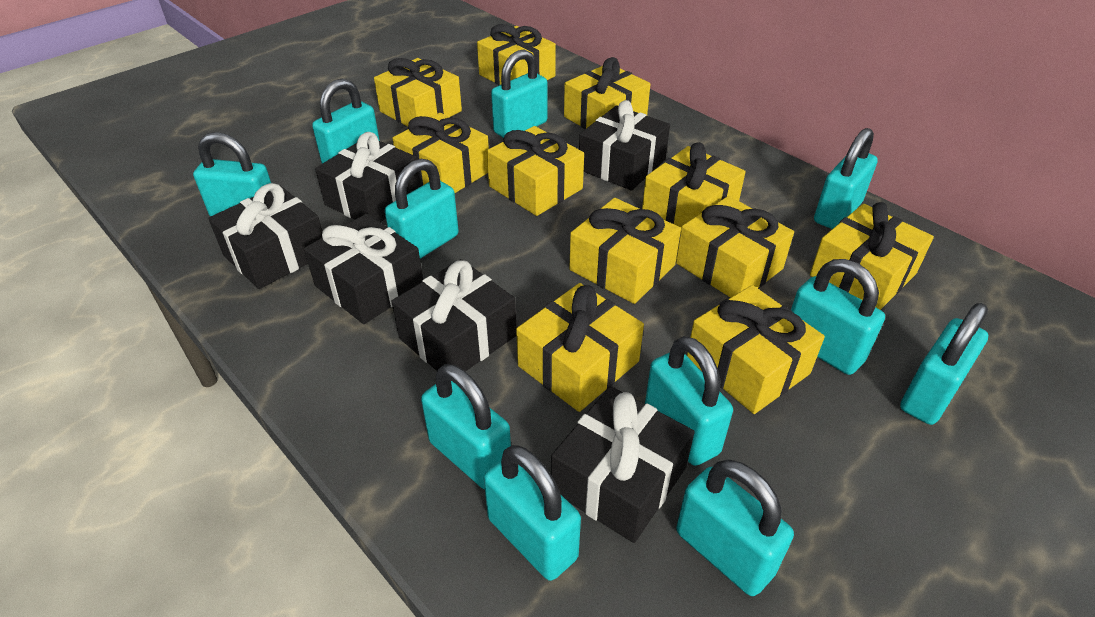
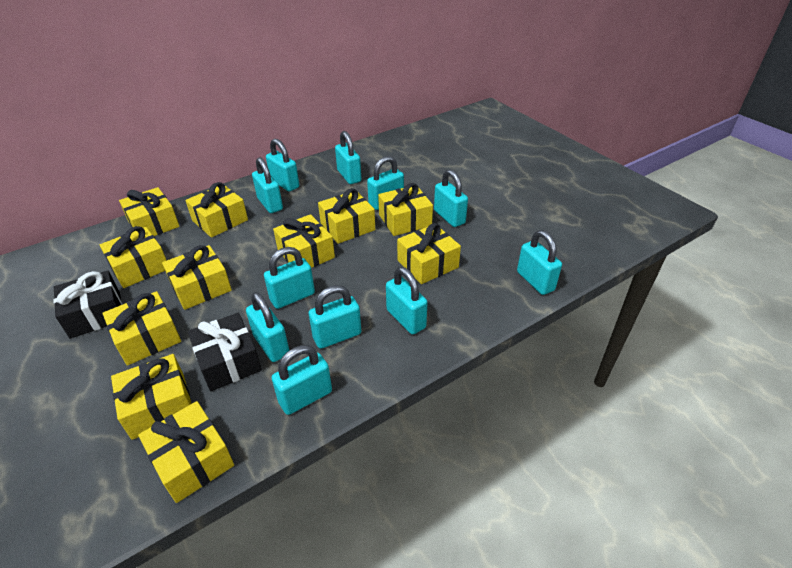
black gift: [208,183,323,289] [304,214,423,324] [315,132,421,222] [392,259,517,371] [551,386,695,543] [579,100,670,191] = 6 -> [53,271,123,339] [188,313,262,391] = 2

